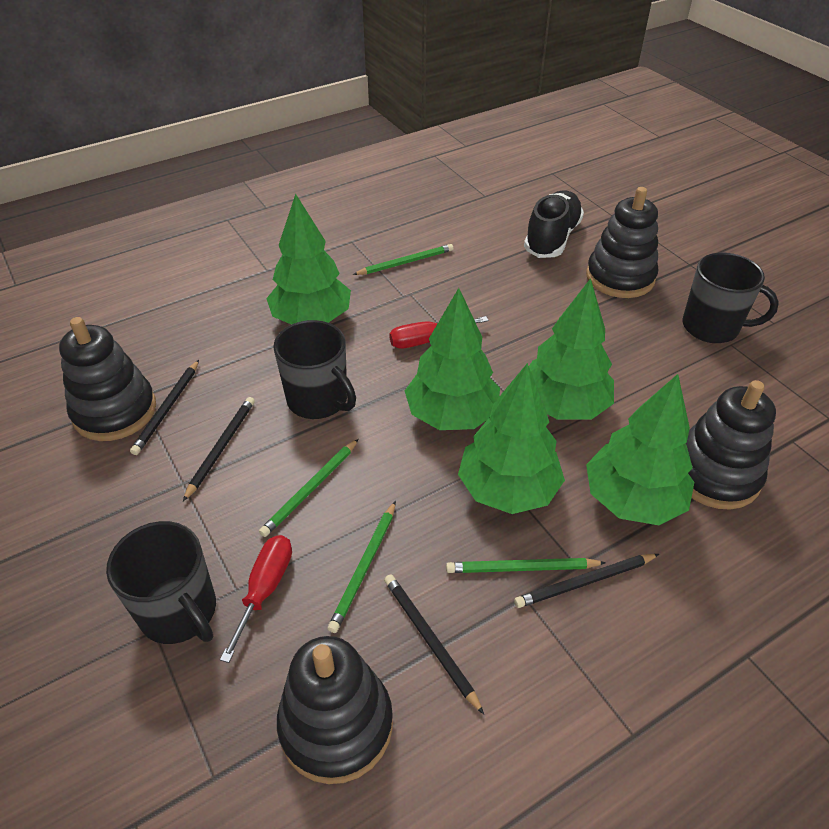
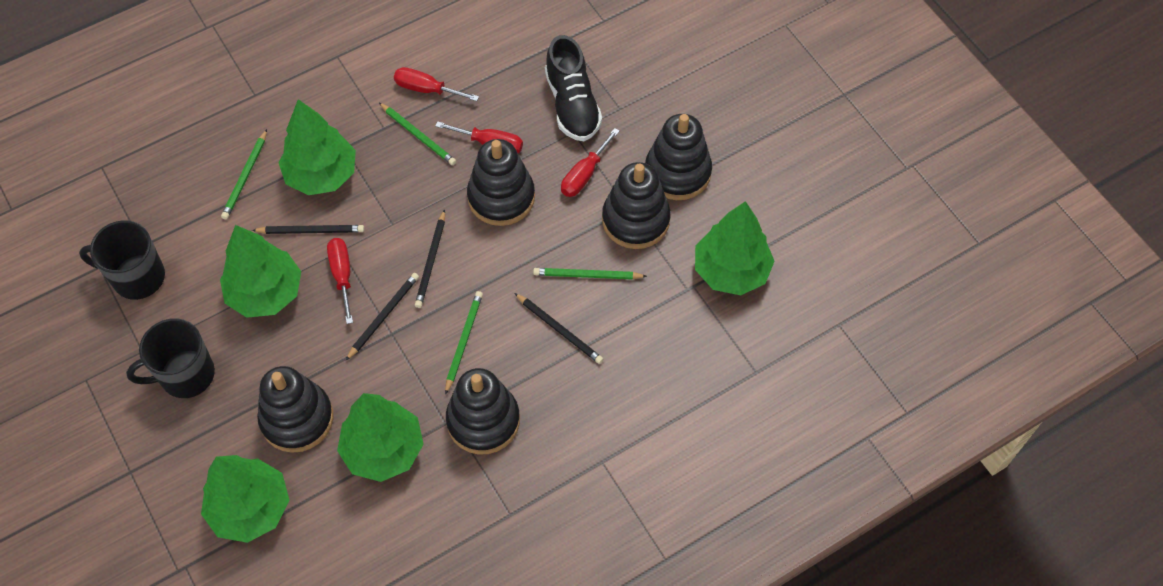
black mug: [106,521,216,644] [273,320,356,419] [683,253,779,343] = 3 -> [79,220,165,300] [126,318,215,398] = 2
black stacking toy: [59,317,156,441] [277,636,393,784] [586,187,658,298] [686,380,776,509] = 4 -> [257,366,333,453] [446,368,520,454] [467,139,535,226] [602,162,671,249] [645,114,712,200] = 5
red screwdriver: [220,535,292,663] [389,316,489,349] = 2 -> [327,238,353,324] [394,67,479,101] [435,121,523,153] [561,128,619,197] = 4

